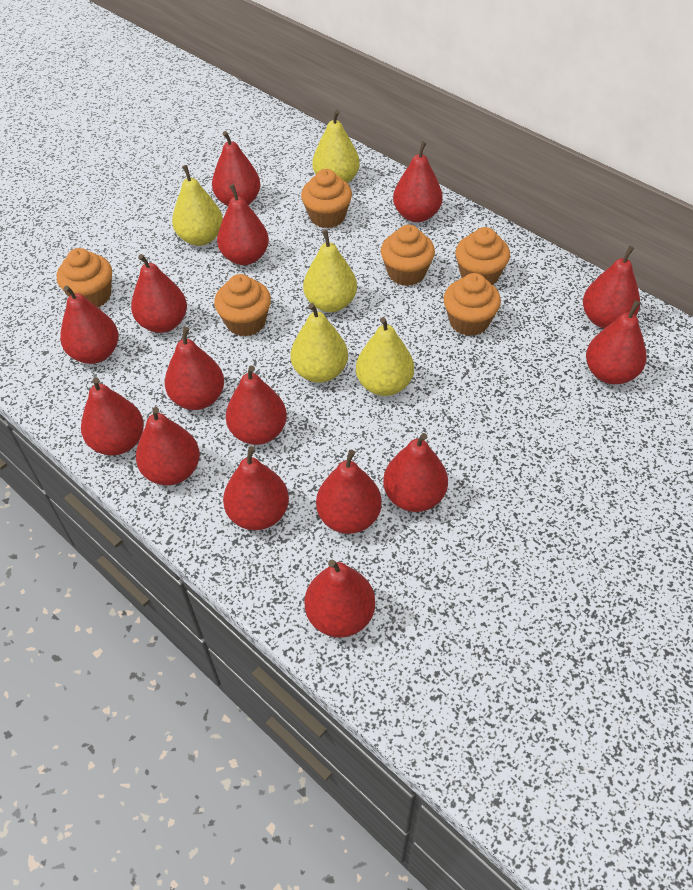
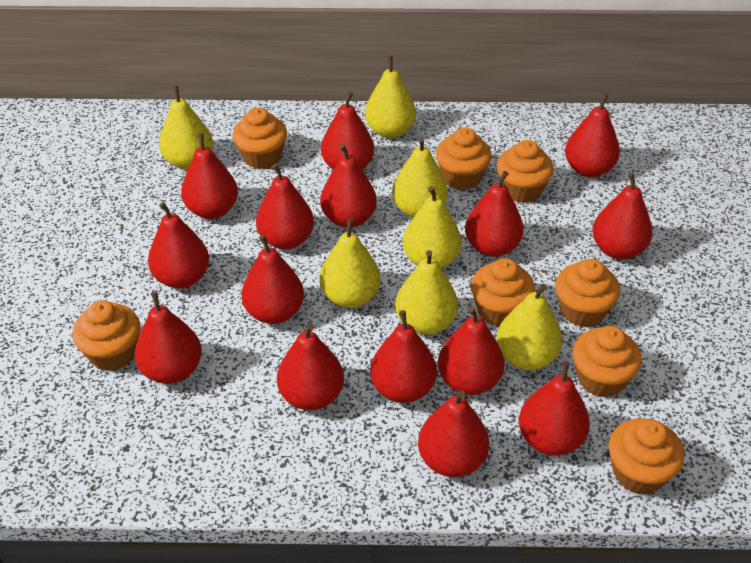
orange cupcake: [57,248,112,307] [214,274,271,337] [301,169,352,228] [381,225,435,286] [443,273,501,336] [455,227,510,285] = 6 -> [72,300,140,371] [232,107,287,169] [436,127,492,190] [471,258,535,327] [497,140,554,203] [555,259,620,327] [573,326,642,397] [609,418,684,495] = 8
yellow pear: [172,165,223,246] [291,303,348,383] [303,230,357,312] [312,110,360,184] [356,317,414,396] = 5 -> [159,85,213,169] [319,218,381,308] [365,56,416,138] [392,137,448,218] [395,250,458,335] [403,186,462,269] [497,284,562,370] = 7

